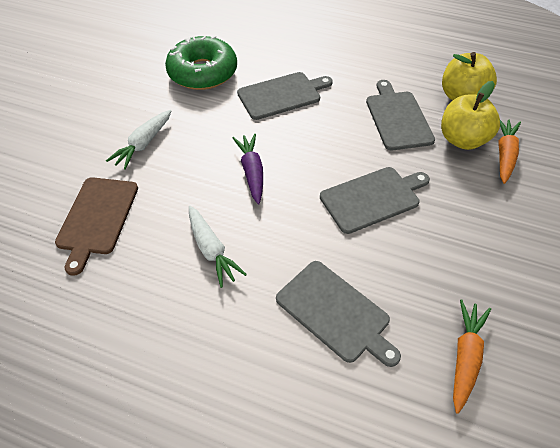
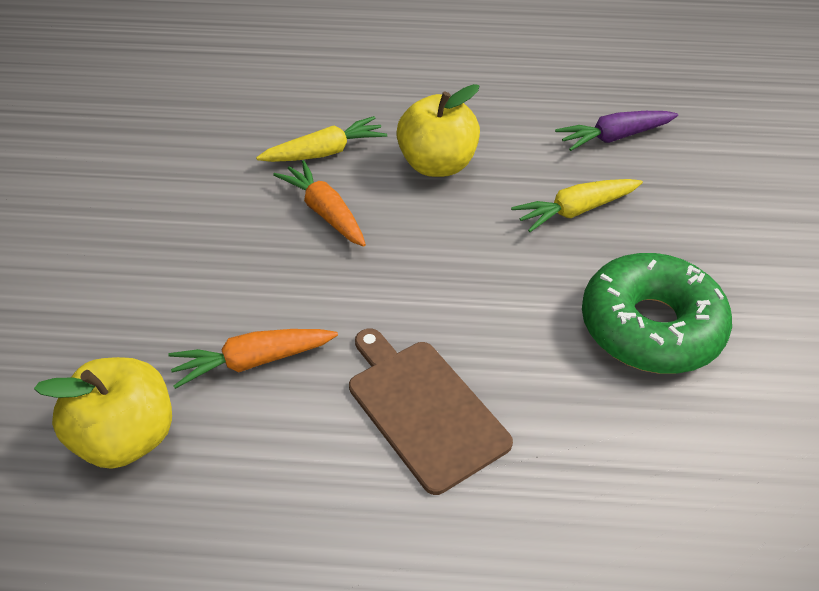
grey cutting board: [237,72,333,120] [276,261,401,367] [320,167,430,234] [366,80,435,150] = 4 -> none = 0
white carrot: [106,110,171,170] [189,206,247,288] = 2 -> none = 0
yellow carrot: none = 0 -> [256,116,387,162] [511,179,643,232] = 2

